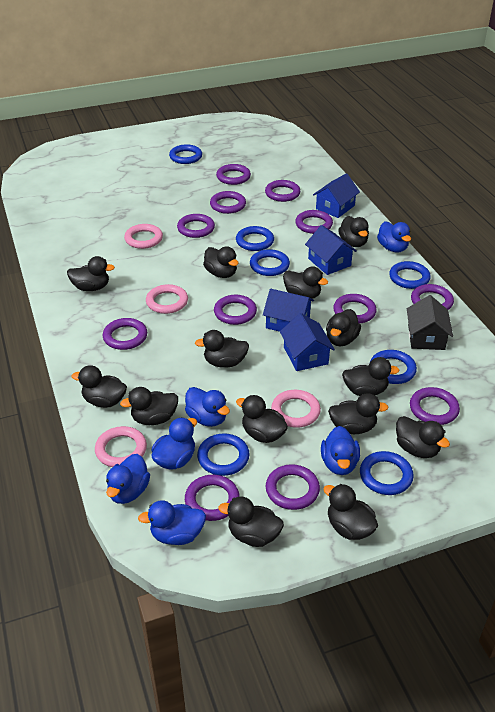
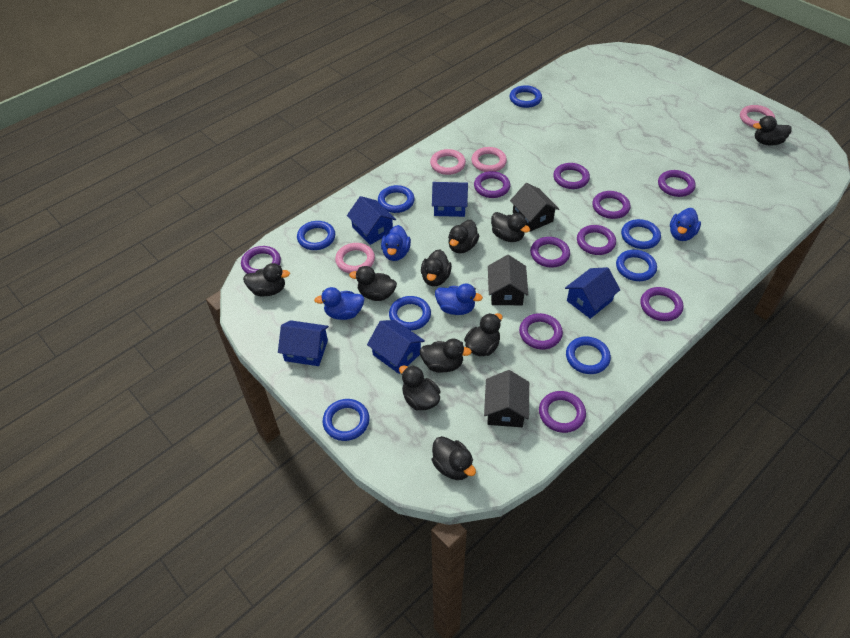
black duck: [67,256,115,291] [71,365,127,408] [120,387,178,425] [195,330,249,368] [203,246,239,278] [218,496,284,547] [236,395,288,443] [283,266,328,299] [324,484,378,540] [326,309,361,346] [328,393,388,434] [338,216,369,247] [342,357,399,396] [396,416,450,458] = 14 -> [243,263,290,296] [349,266,397,301] [399,365,441,410] [420,339,472,373] [421,249,452,286] [432,436,476,480] [448,220,479,253] [464,313,502,356] [491,212,530,242] [753,116,792,145] = 10
black house: [407,295,453,350] = 1 -> [484,370,529,427] [488,255,528,305] [510,183,559,232] = 3
blue duck: [106,454,150,504] [138,500,206,545] [151,417,197,469] [185,387,230,427] [321,426,360,475] [377,221,411,253] = 6 -> [314,287,364,320] [381,225,411,261] [435,284,483,315] [670,208,701,241] = 4
blue house: [263,289,314,332] [280,313,335,371] [305,225,357,275] [313,173,360,218] = 4 -> [278,320,329,366] [347,196,396,245] [367,320,425,374] [432,182,468,217] [565,267,620,319] = 5
blue ring: [169,144,202,164] [197,433,250,476] [236,226,274,251] [250,249,290,276] [360,451,414,495] [370,350,417,384] [389,261,431,289] = 7 -> [297,221,335,250] [323,399,369,441] [378,185,415,213] [389,296,431,331] [510,85,542,108] [566,336,611,374] [616,250,657,281] [621,219,661,249] = 8
purple ring: [103,318,147,350] [177,214,215,238] [185,475,240,521] [210,191,246,214] [214,295,257,325] [216,164,251,185] [265,180,300,202] [266,464,320,510] [295,210,333,234] [333,294,377,324] [410,387,460,425] [411,284,454,310] = 12 -> [241,246,281,274] [474,171,510,198] [519,313,563,349] [530,237,570,268] [539,391,586,433] [553,163,590,189] [577,225,616,255] [592,191,630,219] [640,287,684,321] [658,170,696,197] = 10

